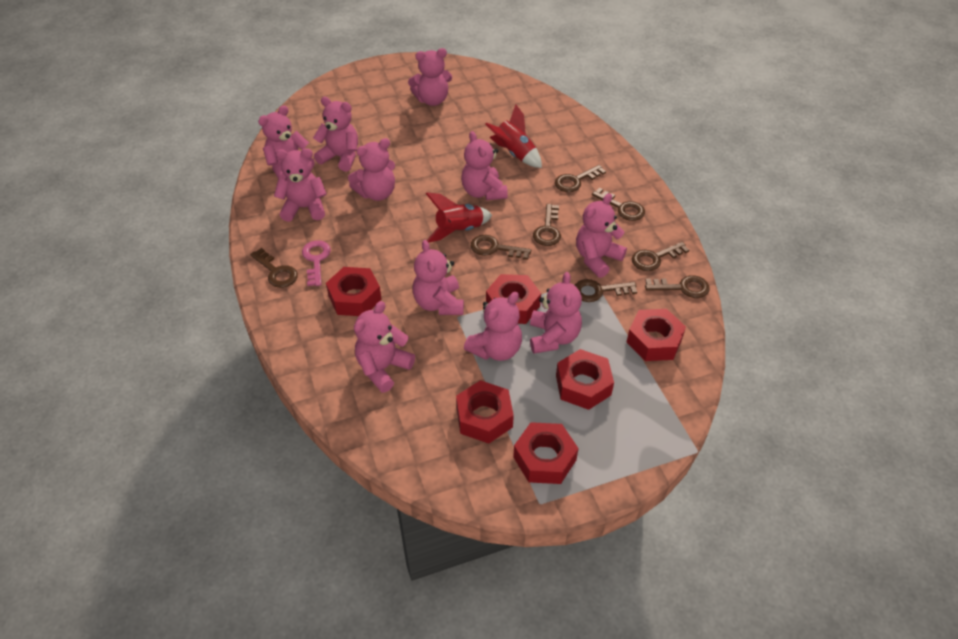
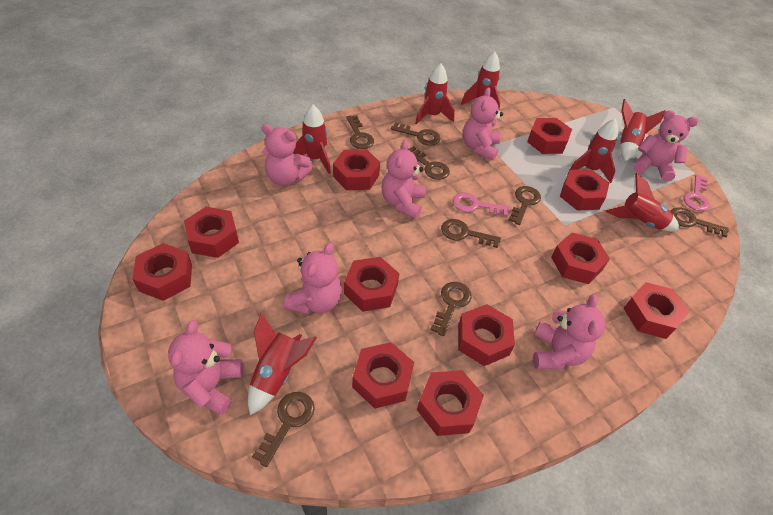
pink key: [302,240,331,286] = 1 -> [453,192,510,217] [684,175,710,211] = 2
pink teddy bear: [258,105,315,180] [274,148,327,222] [313,97,358,171] [348,138,395,201] [354,301,415,393] [408,48,452,106] [413,240,464,315] [461,131,508,200] [464,292,522,361] [530,272,582,354] [576,193,627,278] = 11 -> [168,320,243,415] [261,124,313,186] [284,243,342,315] [382,140,425,219] [463,87,503,161] [533,294,606,369] [633,110,698,182] = 7
red nut: [326,267,382,316] [456,380,514,444] [486,274,541,324] [513,422,579,484] [556,349,614,410] [626,309,686,361] = 6 -> [132,243,192,301] [184,207,239,258] [333,149,380,190] [344,257,400,312] [352,342,414,409] [417,370,484,436] [458,304,515,366] [527,118,572,154] [551,233,610,284] [560,169,609,211] [623,282,689,339] = 11
red rocket: [426,193,492,243] [485,104,542,168] = 2 -> [248,313,317,415] [293,105,331,174] [415,63,455,125] [461,52,500,110] [568,119,618,183] [606,173,679,231] [620,99,666,161] = 7

